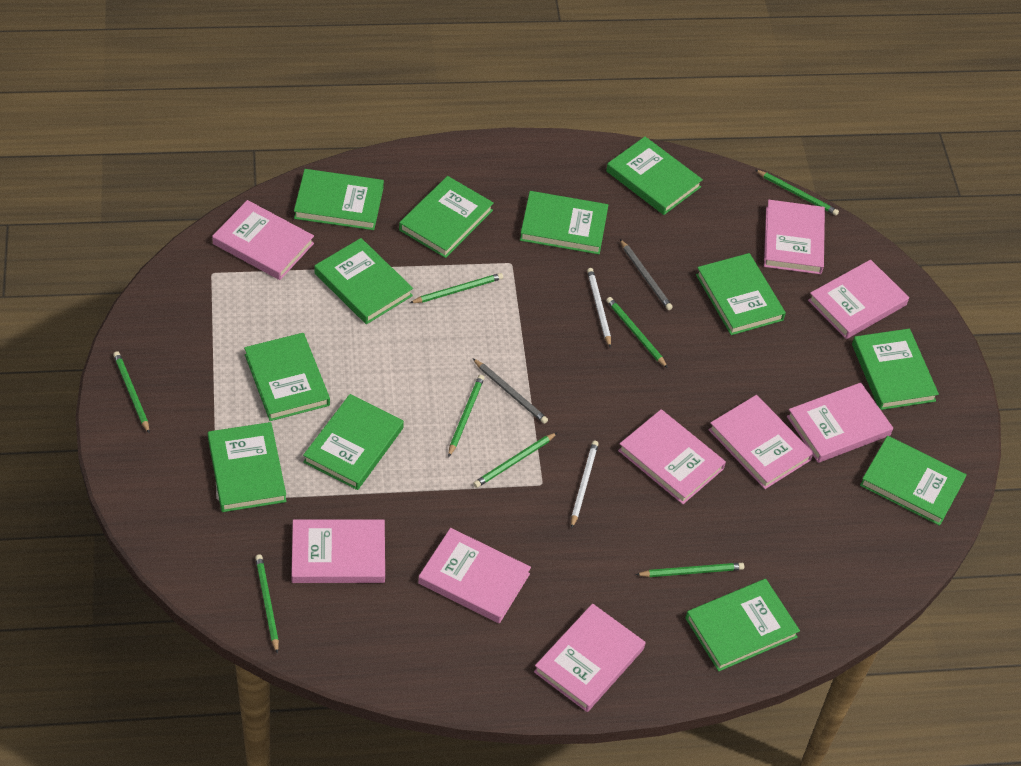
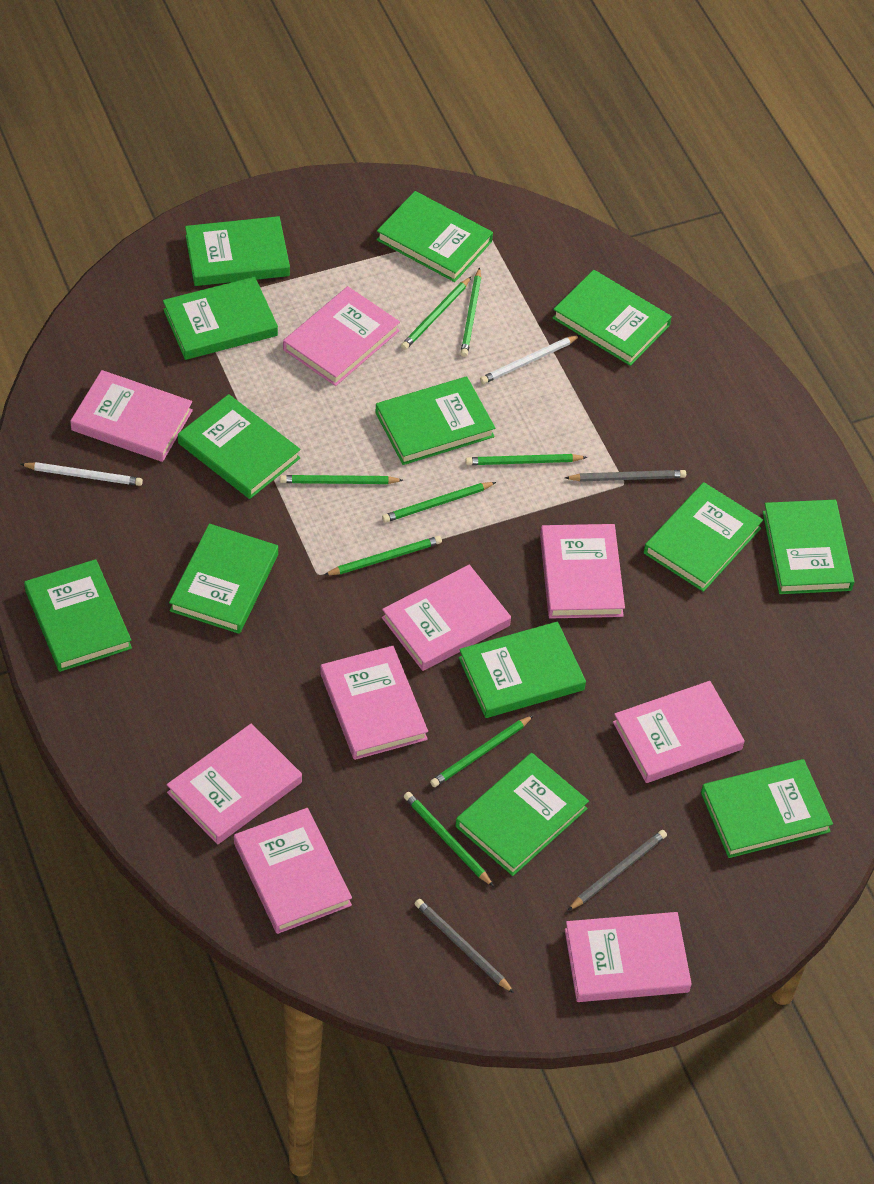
green book: [208,422,287,512] [244,333,330,421] [294,169,384,230] [303,394,404,490] [314,238,413,324] [399,176,494,258] [520,191,608,254] [606,136,703,215] [685,579,800,672] [696,253,786,335] [852,329,939,410] [860,436,967,526] = 12 -> [24,559,132,672] [163,277,278,360] [169,524,278,634] [178,394,301,499] [185,216,290,286] [375,376,495,465] [376,191,493,282] [455,753,589,876] [459,621,586,718] [552,270,672,366] [644,482,763,592] [701,759,833,858] [763,500,855,594] = 13
grey pencil: [473,359,548,424] [620,239,673,310] = 2 -> [415,899,514,993] [565,470,686,482] [568,830,667,910] = 3

